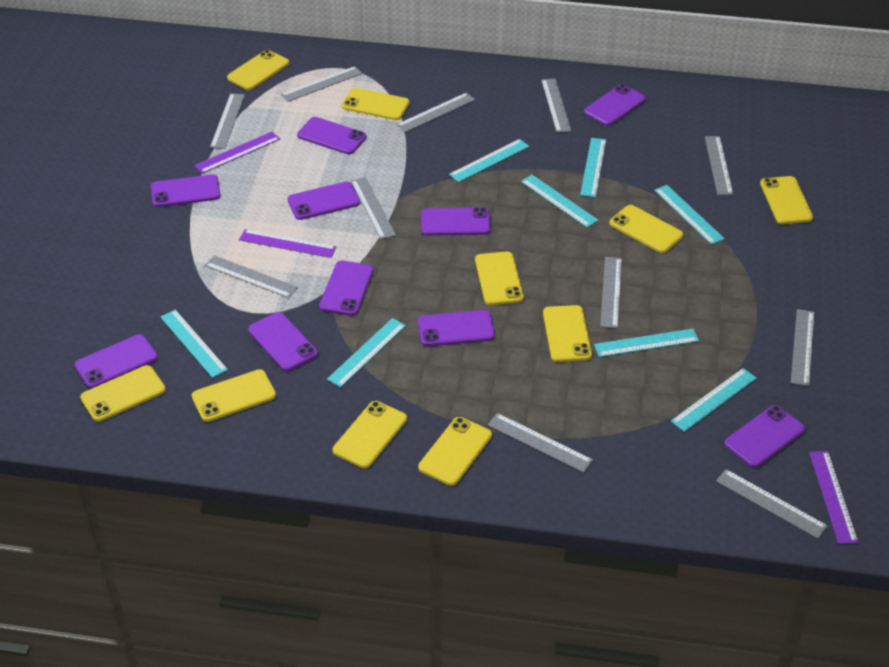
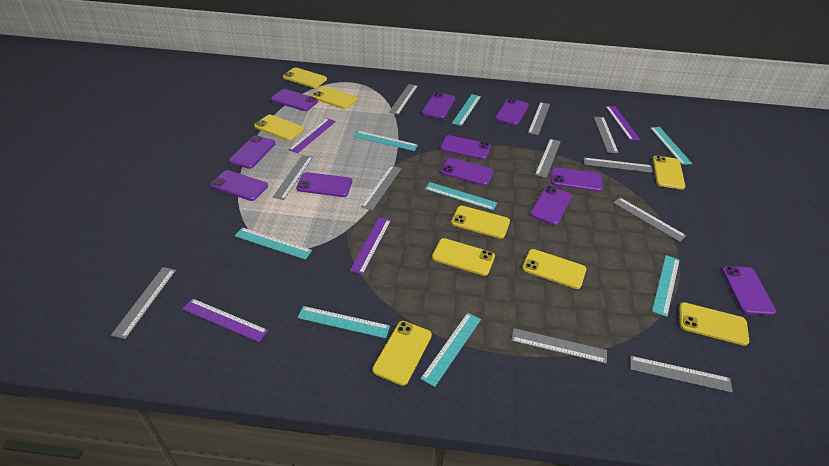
purple phone: [74,334,158,388] [151,174,221,207] [248,312,318,371] [287,182,360,220] [297,117,367,154] [319,261,374,316] [418,310,495,346] [421,207,491,236] [584,84,646,126] [724,405,805,468] = 10 -> [210,170,268,201] [229,135,276,169] [271,89,318,111] [296,172,352,197] [422,92,455,119] [440,135,491,160] [440,158,494,186] [495,98,529,125] [530,186,572,225] [551,167,603,192] [722,266,776,315] = 11
purple ruler: [194,131,280,174] [239,229,336,258] [809,451,858,544] = 3 -> [182,298,268,342] [288,118,336,153] [350,217,391,275] [606,106,640,140] = 4
yellow phone: [80,365,166,422] [192,369,276,422] [227,50,289,90] [333,401,407,468] [342,88,409,120] [418,417,492,486] [475,251,524,305] [543,305,592,362] [610,205,683,253] [760,176,813,224] = 10 -> [254,115,304,141] [283,67,327,88] [311,86,357,109] [372,321,432,386] [432,238,495,276] [451,206,510,239] [522,249,586,289] [653,155,685,190] [679,302,749,346] = 9

